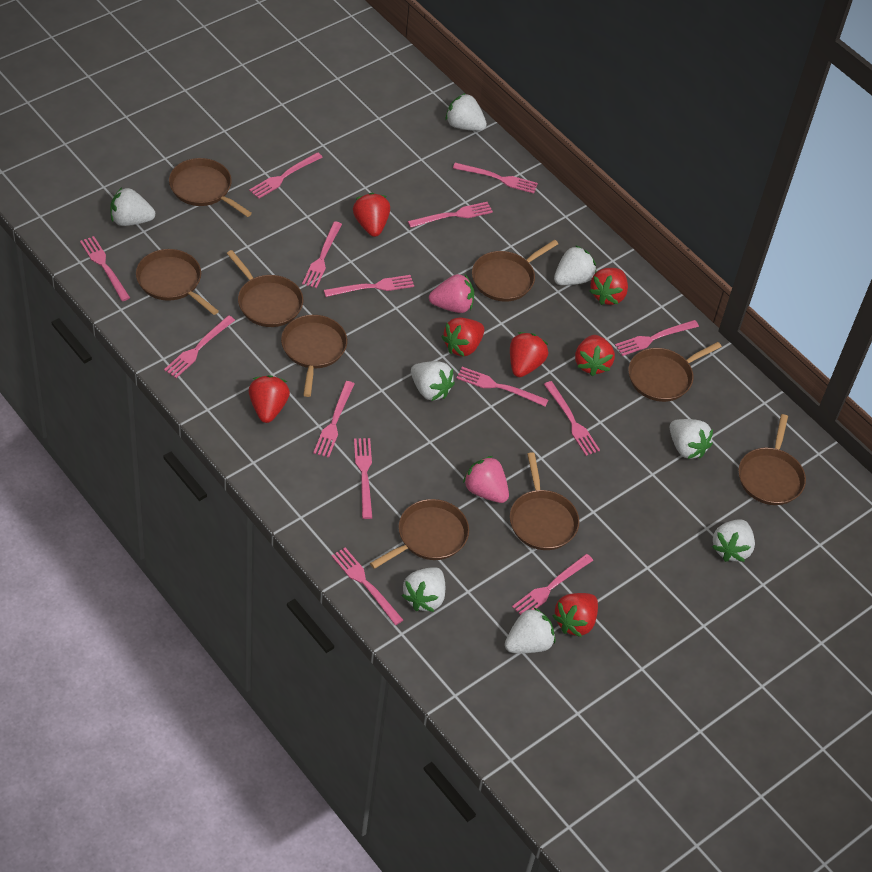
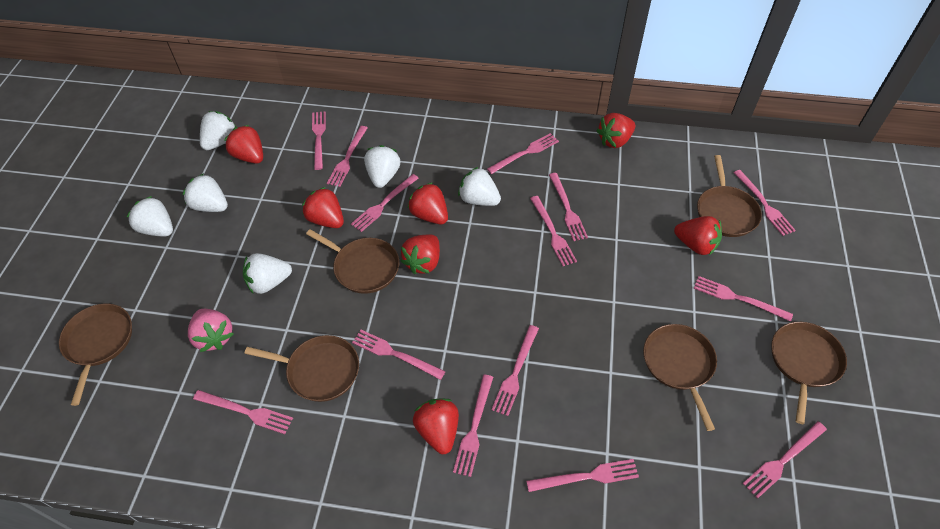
brown pan: [136,249,219,315] [169,158,252,217] [227,250,303,327] [281,315,347,397] [370,499,469,569] [472,240,558,302] [510,452,579,550] [628,342,722,402] [738,414,806,505] = 9 -> [59,304,132,406] [244,335,359,402] [306,229,399,294] [643,324,717,431] [697,155,762,237] [771,322,847,424] = 6
pink strawberry: [429,274,474,313] [463,456,509,503] = 2 -> [188,309,233,352] = 1
white strawberry: [110,188,155,226] [402,567,445,612] [411,361,455,401] [446,93,487,131] [505,607,555,653] [554,245,596,285] [669,419,713,459] [712,519,755,562] = 8 -> [127,196,173,236] [183,173,228,212] [200,111,236,150] [243,253,292,294] [364,145,400,188] [458,167,501,206] = 6

